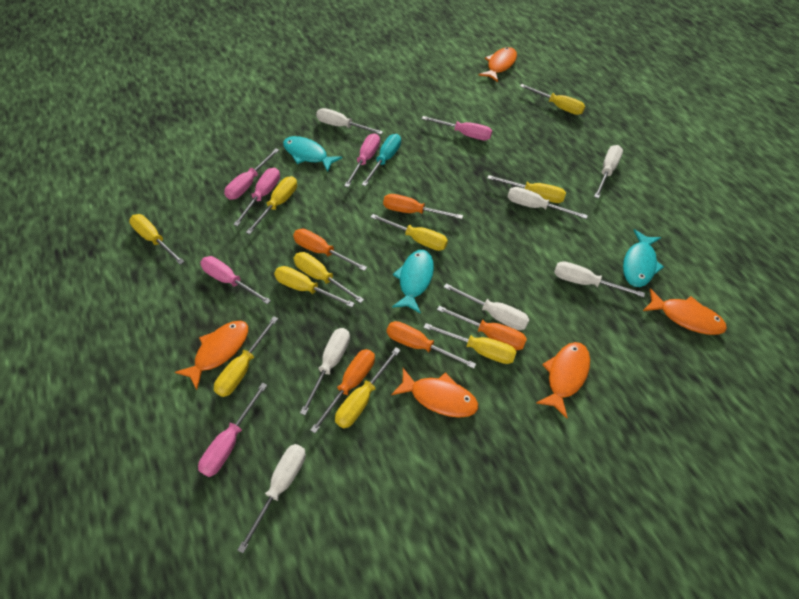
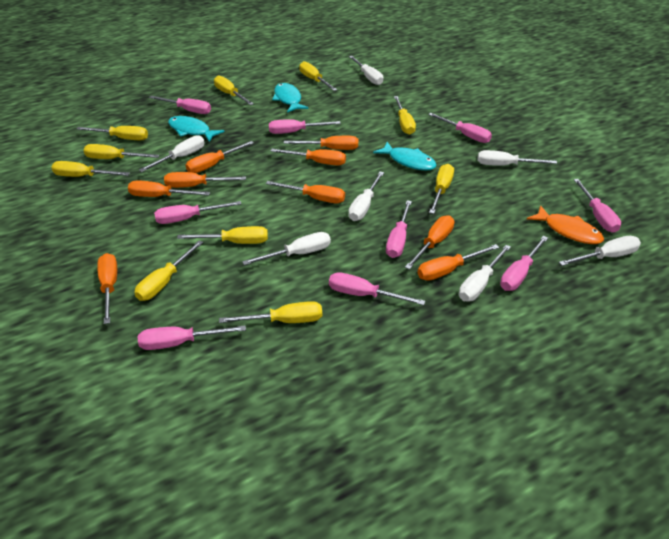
orange fish: [175,321,248,390] [391,368,478,418] [478,47,517,82] [536,342,590,418] [643,288,727,335] = 5 -> [527,205,604,244] = 1
orange screwdriver: [293,229,367,271] [310,349,375,433] [383,194,463,219] [387,321,476,369] [437,306,527,350] = 5 -> [97,253,117,324] [128,180,210,197] [164,172,246,188] [186,141,254,173] [266,181,345,203] [271,149,346,166] [284,136,358,150] [405,215,454,270] [417,244,499,281] = 9
pink screwdriver: [198,383,267,477] [200,256,271,304] [224,148,279,200] [233,168,280,226] [344,133,380,187] [422,116,492,140] = 6 -> [138,325,246,350] [149,96,211,114] [154,201,241,224] [269,119,341,134] [329,272,425,305] [386,200,412,258] [428,113,492,143] [500,236,548,291] [574,179,621,233] = 9
turquoise screwdriver: [362,134,401,186] = 1 -> none = 0

